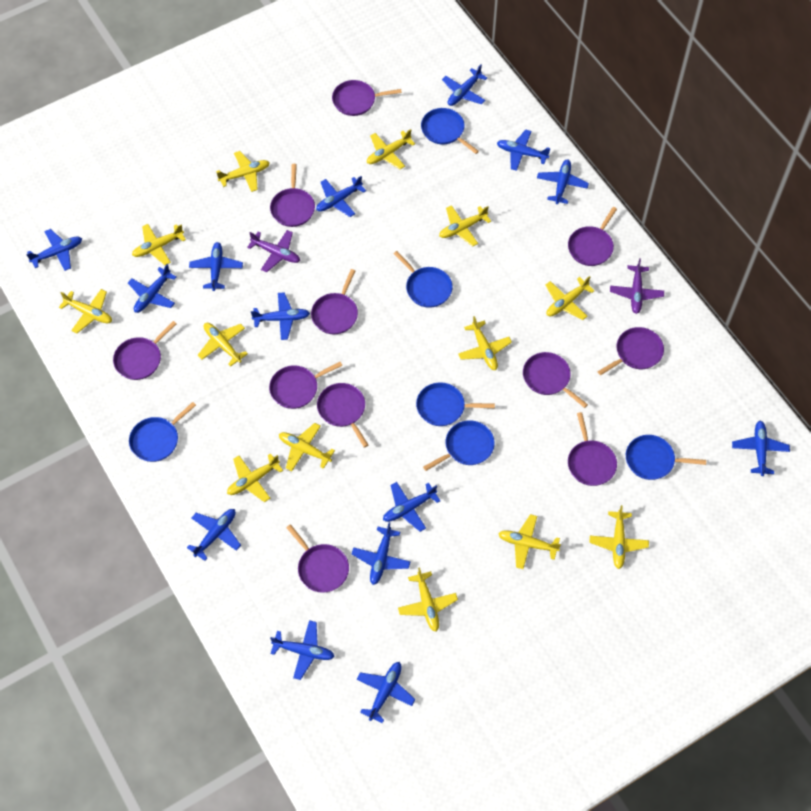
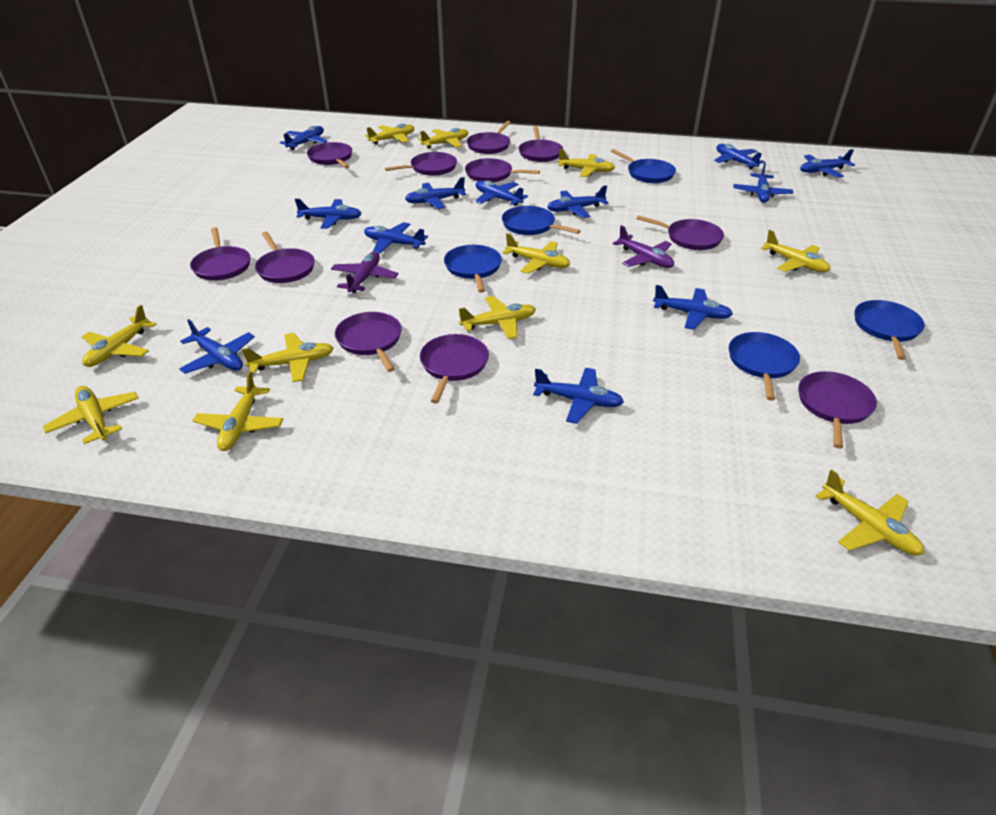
blue pan: [129,402,196,462] [393,251,453,308] [416,382,495,426] [421,108,479,154] [423,420,495,471] [626,435,706,480] = 6 -> [444,245,502,293] [502,206,581,235] [611,149,676,183] [729,332,800,401] [855,300,925,360] = 5
blue plane: [26,229,82,271] [128,264,177,313] [187,509,241,561] [189,242,243,291] [251,292,310,340] [270,620,335,680] [316,176,366,217] [352,522,411,585] [357,662,415,723] [383,482,440,532] [442,65,487,106] [497,129,550,171] [537,159,589,204] [732,421,790,476] = 14 -> [179,319,255,374] [280,126,328,150] [295,199,362,229] [364,222,428,254] [405,177,466,209] [475,180,528,206] [533,368,624,424] [547,185,609,218] [653,285,733,330] [714,144,765,169] [733,162,793,203] [800,149,855,178] = 12
yellow plane: [59,289,112,333] [132,224,186,265] [198,323,248,367] [216,151,270,192] [227,453,283,502] [279,423,335,471] [367,129,415,169] [398,567,458,632] [439,205,491,247] [458,316,512,370] [498,514,561,569] [546,276,594,320] [590,505,649,569] = 13 -> [43,386,139,444] [82,305,156,367] [192,371,283,451] [242,333,334,382] [365,124,415,144] [418,128,469,148] [458,296,536,339] [502,233,570,274] [558,149,615,177] [761,230,830,272] [816,469,924,555] = 11

